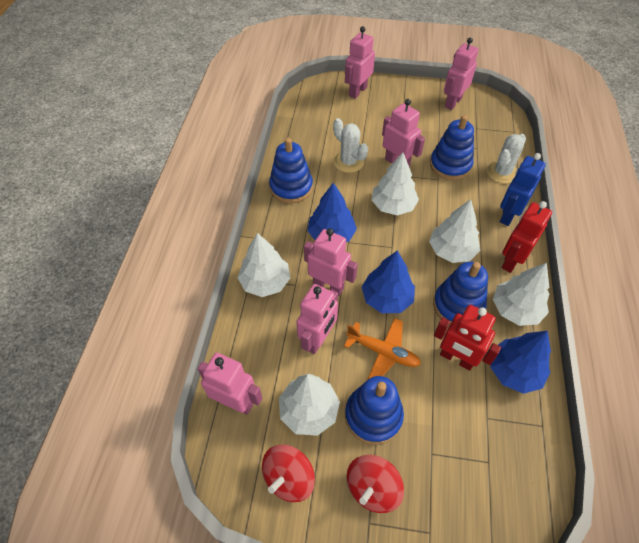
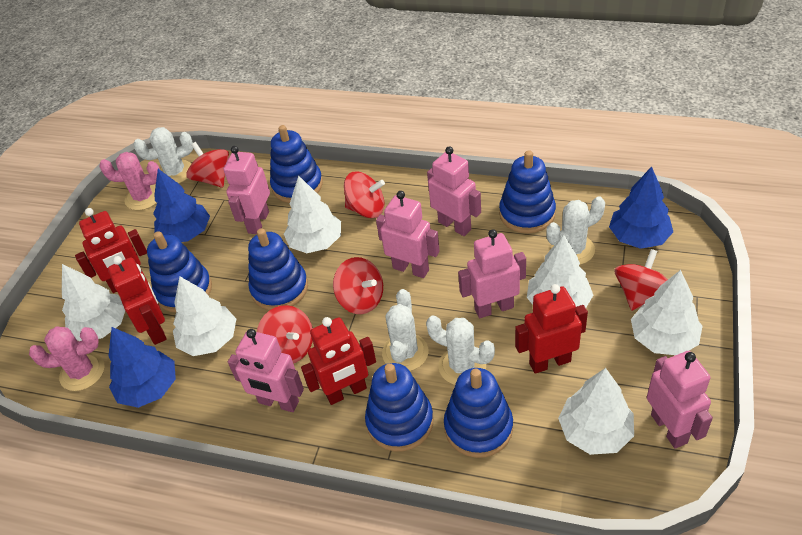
blue robot: [500,153,546,226] = 1 -> none = 0
blue stacking toy: [269,138,313,203] [345,376,404,445] [430,115,474,180] [433,262,488,325] = 4 -> [147,231,212,312] [248,228,308,310] [270,125,323,203] [365,363,433,451] [444,368,513,458] [499,150,556,233] = 6
orange plane: [344,318,421,380] = 1 -> none = 0
pink cactus: none = 0 -> [29,326,105,391] [99,152,160,210] = 2
red robot: [434,305,501,371] [501,201,552,273] = 2 -> [75,208,147,293] [108,256,167,345] [301,317,376,405] [515,284,588,374] = 4
red spinning top: [262,444,315,502] [347,455,404,513] = 2 -> [186,142,229,188] [257,305,313,364] [333,257,383,314] [344,172,385,218] [614,249,668,311] = 5
white cactus: [333,118,368,173] [487,134,526,184] = 2 -> [134,127,193,184] [382,289,428,371] [426,316,495,385] [546,196,605,265] = 4
white tree: [238,233,290,297] [279,373,340,436] [372,152,419,215] [429,199,480,263] [493,262,549,326] = 5 -> [62,264,125,341] [173,276,236,356] [284,175,341,253] [527,235,593,308] [558,368,634,455] [631,270,702,355] = 6

